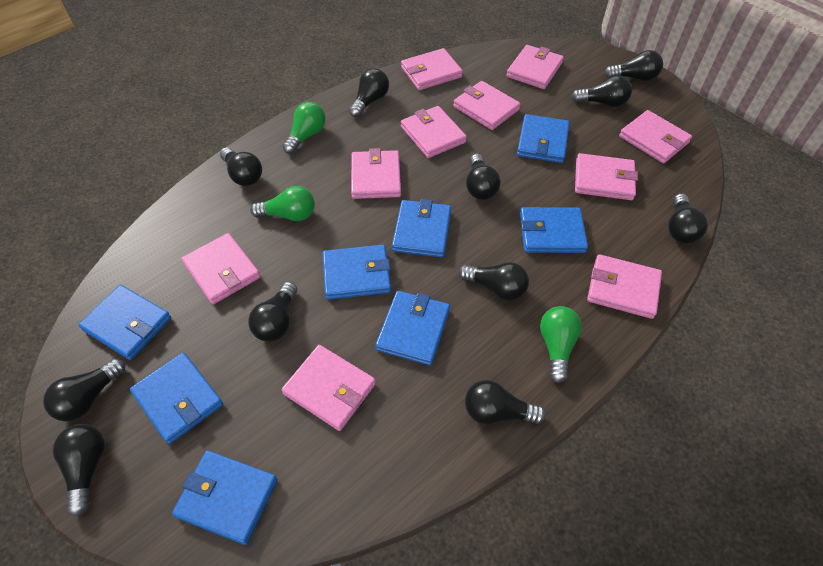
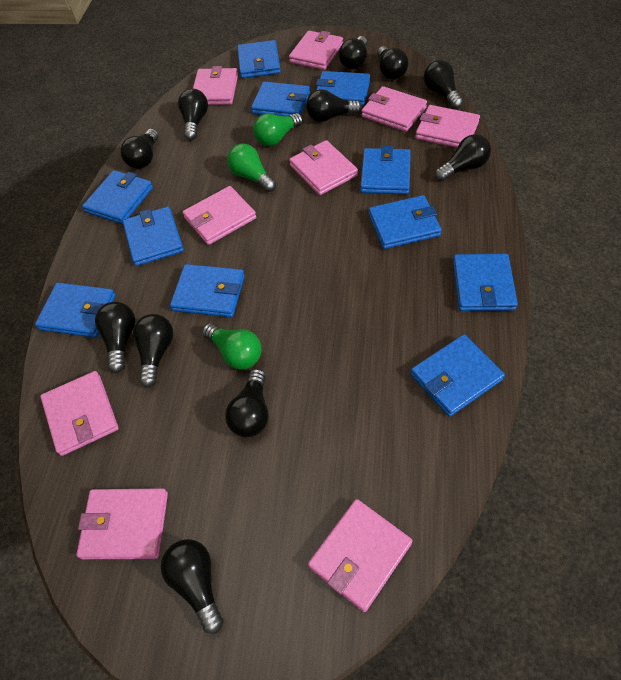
blue wallet: [78,285,171,360] [130,352,223,444] [172,450,278,545] [323,245,391,300] [375,291,450,365] [392,199,451,257] [517,114,570,163] [520,207,588,253] = 8 -> [35,283,116,338] [82,170,153,224] [122,206,184,266] [170,264,245,317] [237,40,281,78] [251,82,310,116] [316,71,370,106] [360,146,411,194] [369,195,442,249] [410,334,505,417] [453,254,518,311] = 11
pink wallet: [181,233,260,304] [282,345,376,431] [351,148,401,199] [401,48,463,90] [401,106,467,158] [453,81,521,130] [506,45,564,89] [575,153,638,200] [587,254,662,319] [619,110,692,164] = 10 -> [40,371,119,456] [76,488,168,559] [183,186,256,245] [193,66,238,105] [289,31,343,70] [289,140,358,195] [308,499,413,612] [362,86,427,132] [415,105,480,148] = 9

